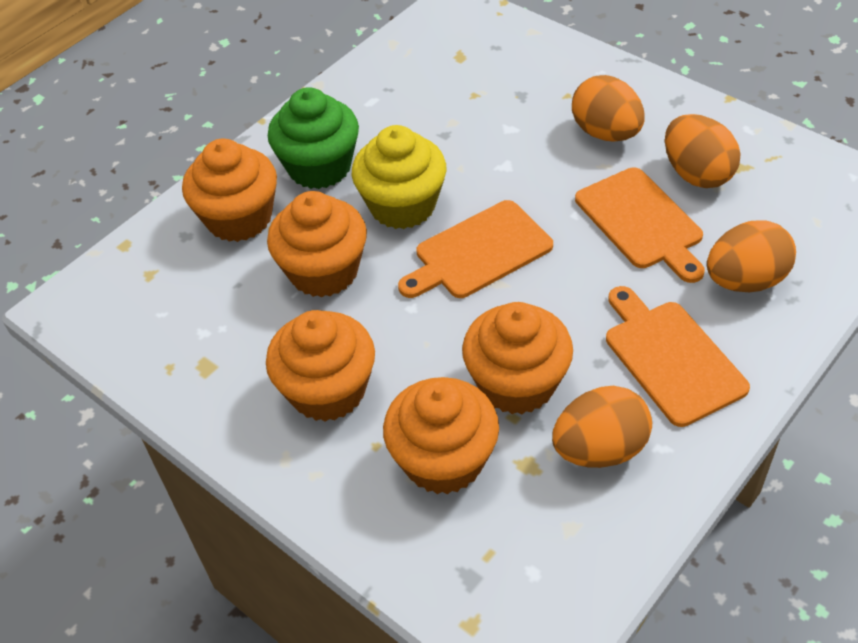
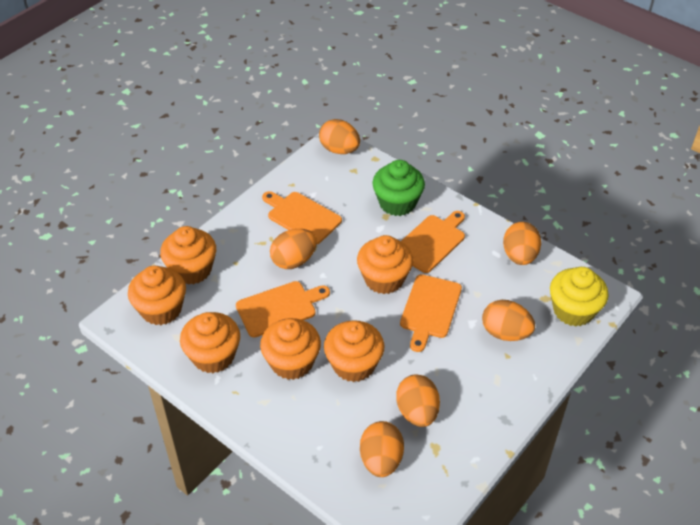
orange cupcake: [182,138,277,242] [266,310,375,422] [267,191,367,298] [383,377,499,494] [462,302,573,414] = 5 -> [128,266,186,325] [160,226,216,285] [180,312,240,373] [260,318,321,380] [324,320,385,382] [357,235,413,294] = 6
orange cutting board: [398,200,553,298] [575,167,705,283] [606,286,750,427] = 3 -> [236,281,330,338] [262,191,342,244] [400,274,462,352] [401,211,465,273] = 4
orange egg: [552,386,652,468] [572,75,645,142] [665,114,740,188] [707,220,796,292] = 4 -> [270,229,317,269] [319,119,360,154] [360,421,404,477] [396,374,440,427] [482,300,535,341] [503,222,541,265] = 6

